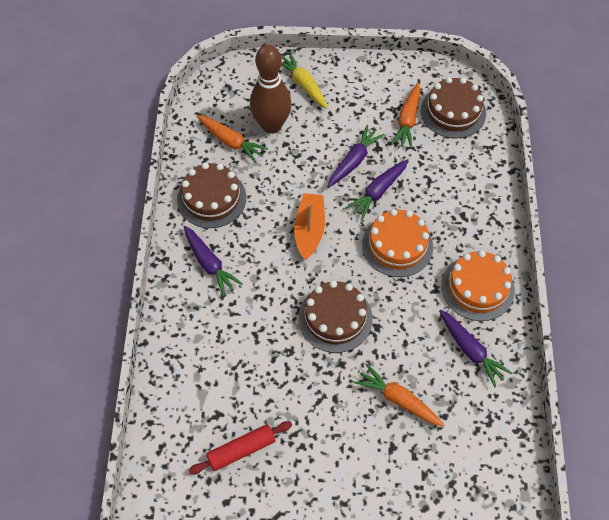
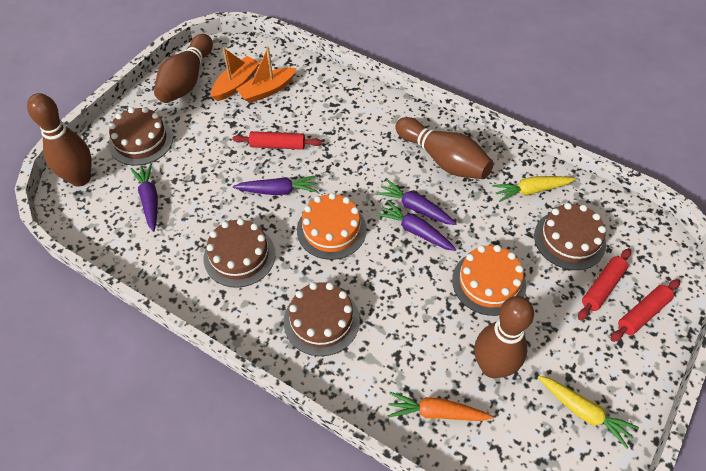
brown bowling pin: [250,45,292,134] = 1 -> [27,93,92,187] [154,34,213,103] [395,117,494,179] [474,296,534,378] = 4
brown cake: [177,162,246,228] [298,280,373,353] [421,77,486,138] = 3 -> [108,107,173,166] [204,218,276,288] [284,282,360,356] [534,203,606,270] = 4
orange boat: [294,193,325,260] = 1 -> [211,47,260,101] [236,47,296,103] = 2
orange carrot: [197,115,268,163] [354,364,444,427] [391,83,420,149] = 3 -> [387,392,493,421] = 1
red rolling pin: [189,421,292,474] = 1 -> [232,131,322,150] [578,248,631,321] [610,279,680,342] = 3
yellow carrot: [281,52,328,109] = 1 -> [492,176,576,202] [538,376,639,449] = 2

